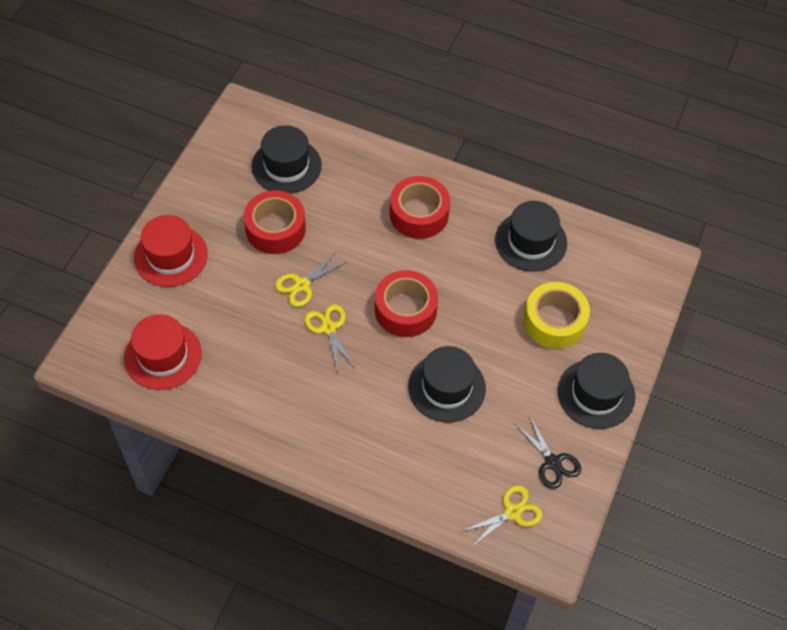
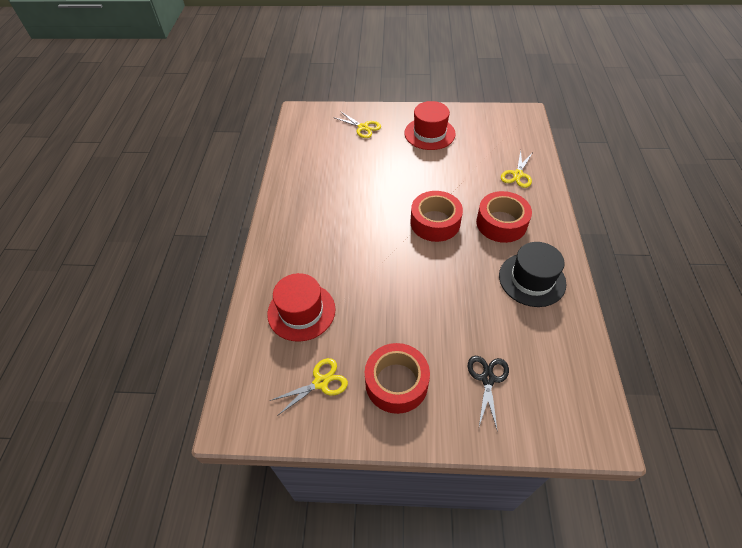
black hat: [252,125,322,194] [408,346,486,422] [495,201,567,272] [558,353,635,429] = 4 -> [499,242,566,307] = 1
yellow tape: [524,282,590,349] = 1 -> none = 0

